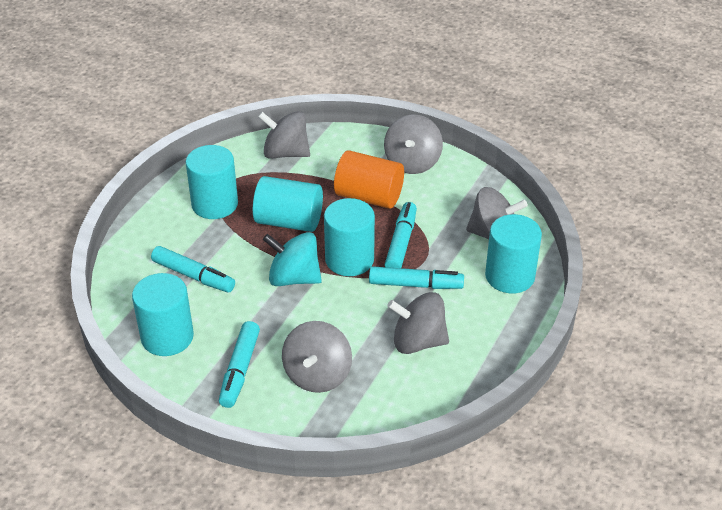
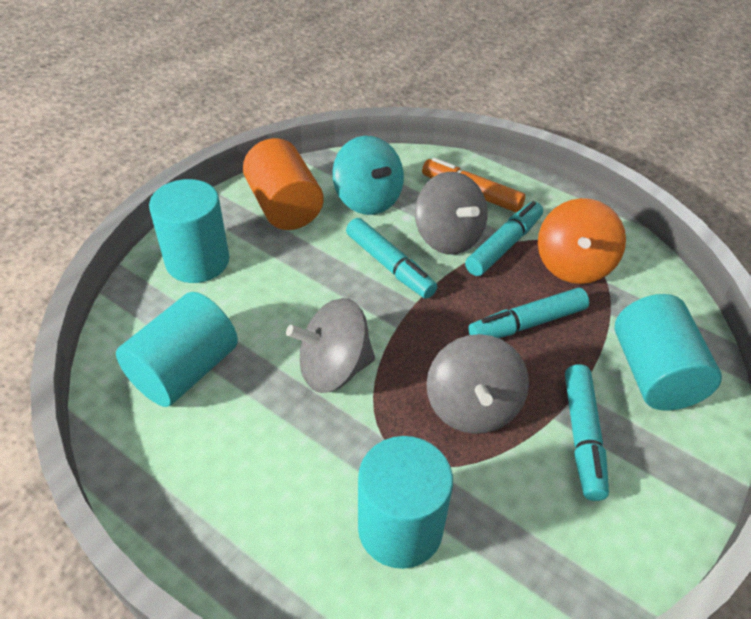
grey spinning top: [258,111,310,159] [282,321,352,393] [384,114,443,174] [387,292,449,354] [466,187,528,240] = 5 -> [286,298,375,393] [415,172,488,254] [426,334,529,434] = 3
orange marker: none = 0 -> [422,158,525,212] = 1
orange spinning top: none = 0 -> [538,198,626,284] = 1
turquoise cylinder: [132,273,194,356] [186,145,238,219] [253,176,323,232] [324,198,375,276] [485,214,542,294] = 5 -> [116,292,238,407] [149,179,229,283] [358,436,453,569] [615,294,722,411] = 4

